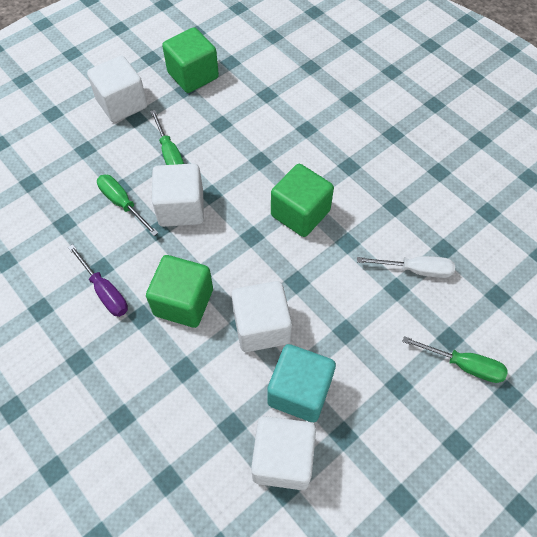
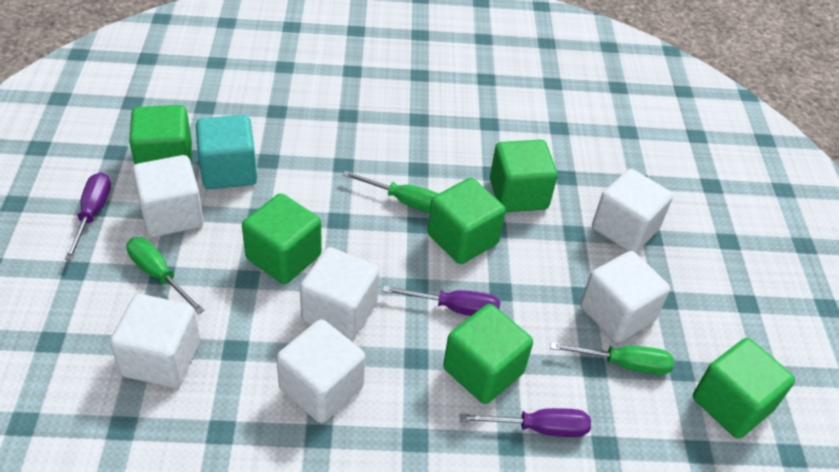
green cube: [146,255,213,328] [162,27,219,93] [271,164,334,237] = 3 -> [129,105,192,165] [242,193,322,284] [427,178,506,264] [443,304,533,404] [490,140,558,212] [693,338,795,438] = 6
purple screwdriver: [68,244,128,317] = 1 -> [65,172,111,261] [382,285,500,316] [460,408,591,437] = 3
white cube: [87,56,147,122] [152,163,204,227] [231,281,292,352] [251,416,316,490] = 4 -> [110,294,200,388] [132,155,204,237] [276,319,365,423] [300,247,379,341] [580,251,670,343] [592,169,673,253] = 6
white screwdriver: [357,256,455,278] = 1 -> none = 0

